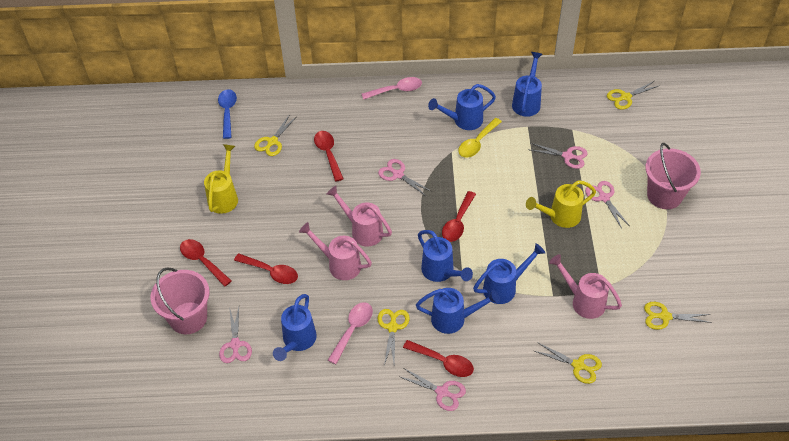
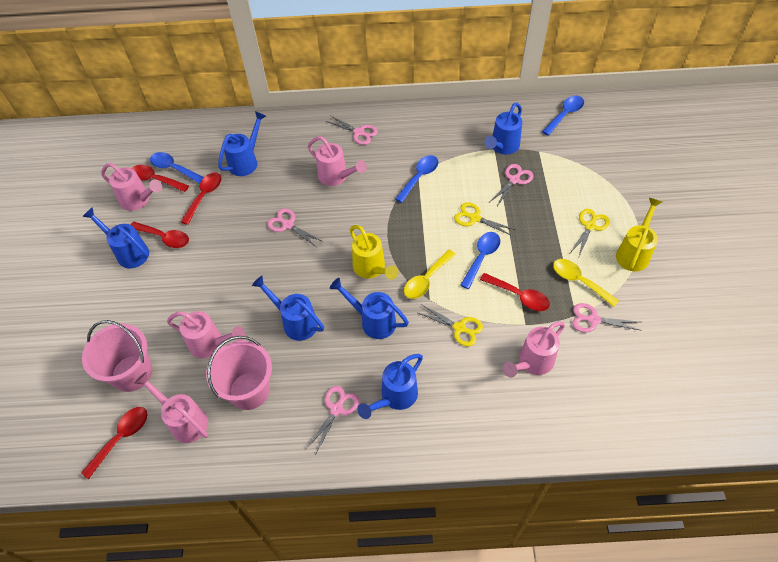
blue spoon: [218,89,237,139] = 1 -> [150,152,204,184] [395,155,438,203] [460,232,500,289] [542,96,584,136] = 4
pink spoon: [328,302,373,364] [362,77,422,100] = 2 -> none = 0
pink watering can: [299,222,372,280] [327,186,392,247] [549,254,622,319] = 3 -> [101,163,162,211] [134,372,208,443] [167,311,245,358] [308,136,367,186] [503,321,565,378] = 5
yellow scissors: [254,114,296,156] [378,309,410,365] [534,342,602,384] [607,81,658,110] [644,302,712,330] = 5 -> [416,304,483,346] [454,202,516,236] [570,209,610,256] = 3
yellow spoon: [458,118,502,158] = 1 -> [404,250,456,299] [553,259,619,307] = 2

